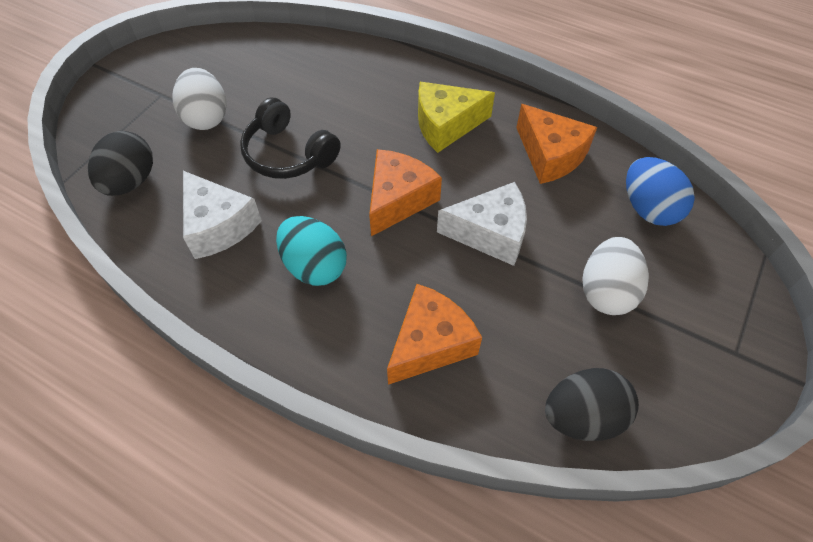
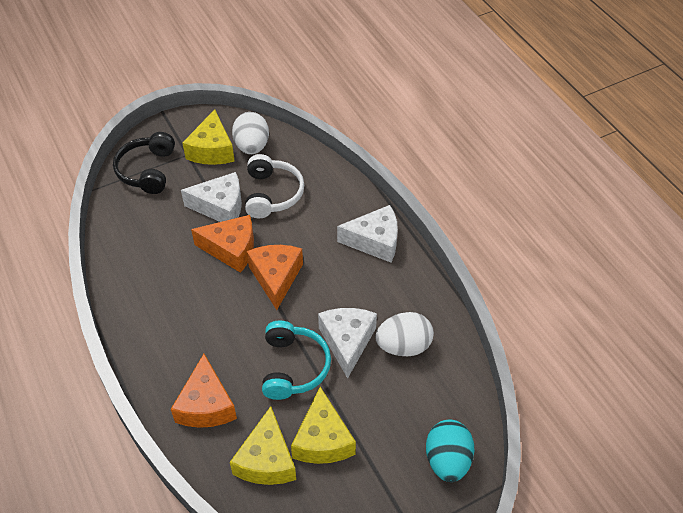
black egg: [88,131,153,196] [545,368,639,441] = 2 -> none = 0
blue egg: [626,157,695,226] = 1 -> none = 0
turquoise headphones: none = 0 -> [262,320,331,400] = 1
white cheese: [183,171,262,259] [437,182,527,266] = 2 -> [181,172,242,222] [318,308,377,378] [337,205,398,263] = 3
white headphones: none = 0 -> [245,154,304,219] = 1
yellow cheese: [418,82,495,153] = 1 -> [182,109,235,165] [230,406,296,485] [291,387,356,464] = 3

